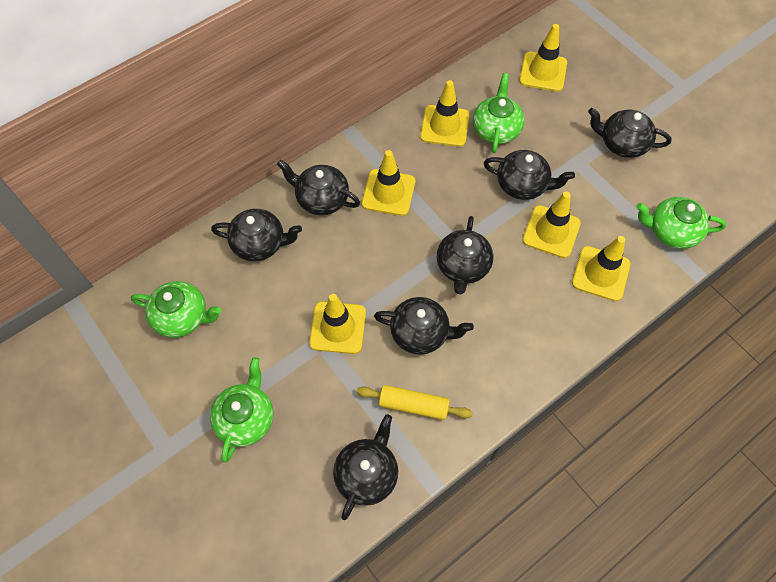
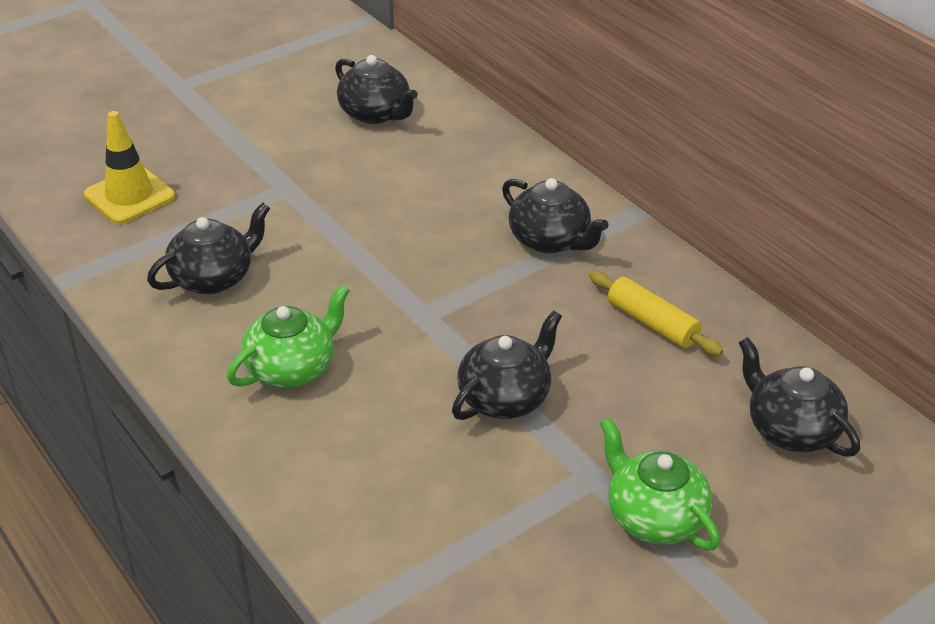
black teapot: [211,209,302,261] [277,160,360,215] [333,414,398,520] [374,297,474,355] [437,216,493,294] [484,150,575,200] [588,108,672,158] = 7 -> [147,203,270,294] [335,55,418,124] [452,310,562,420] [502,178,609,253] [739,337,860,457] = 5
green teapot: [131,281,221,338] [210,357,273,463] [473,73,524,153] [636,197,726,249] = 4 -> [227,284,350,388] [600,418,720,551] = 2
yellow traffic cone: [309,294,366,354] [362,150,415,216] [420,80,470,147] [519,24,567,92] [523,192,581,258] [572,236,630,301] = 6 -> [84,111,175,224] = 1

